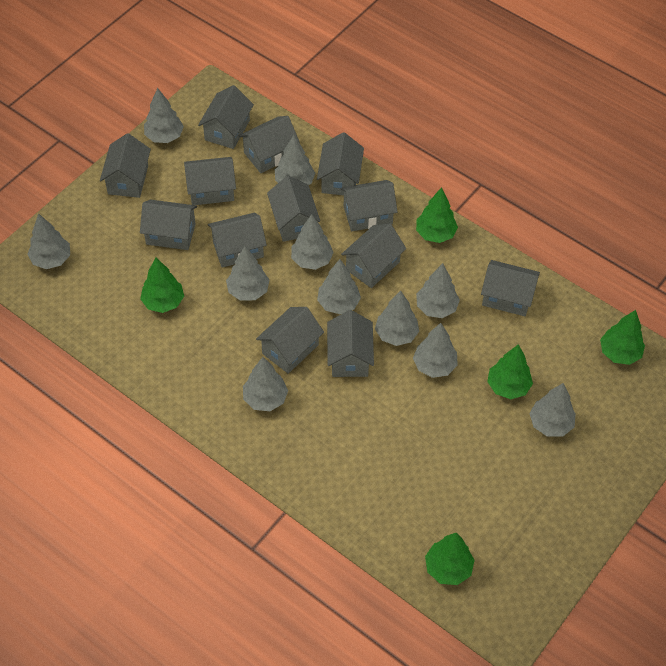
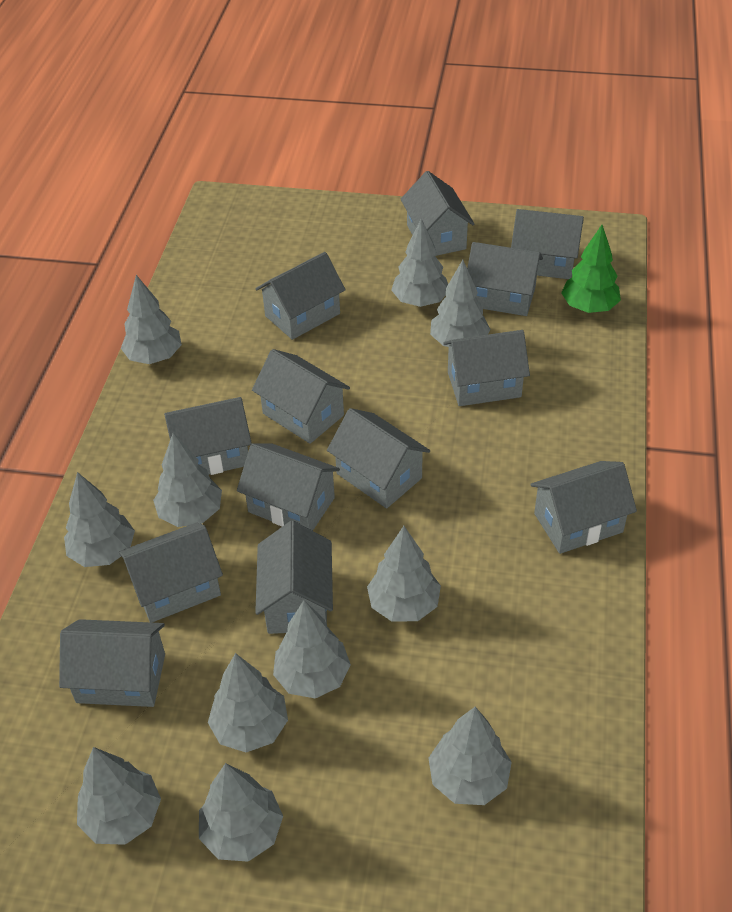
green tree: [140,258,184,313] [416,187,458,243] [425,533,475,585] [487,344,533,399] [600,310,645,365] = 5 -> [561,225,621,313] = 1

